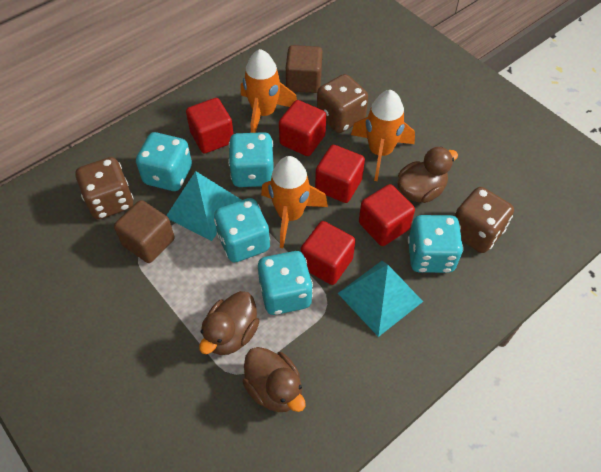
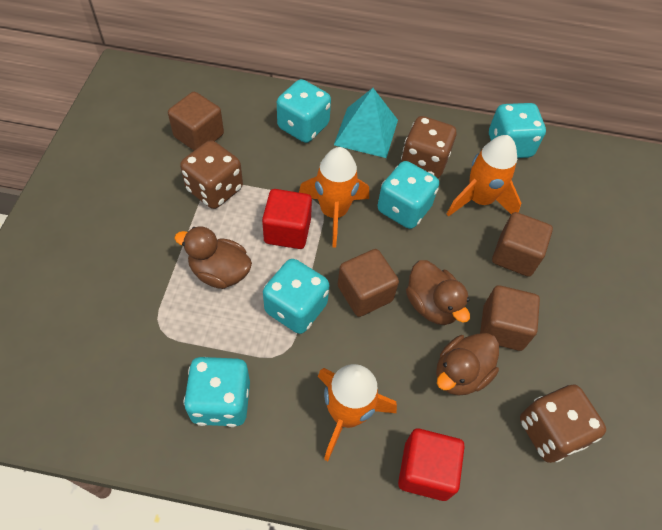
brown cube: [114,200,175,263] [286,45,322,93] = 2 -> [168,92,224,151] [338,249,399,317] [480,285,540,351] [492,212,553,277] = 4
red cube: [186,98,234,154] [279,100,326,156] [301,221,355,285] [315,145,365,203] [359,184,415,246] = 5 -> [262,189,312,249] [398,429,465,501] = 2
turquoise pyramid: [166,171,241,241] [338,261,423,337] = 2 -> [334,88,398,158] = 1

